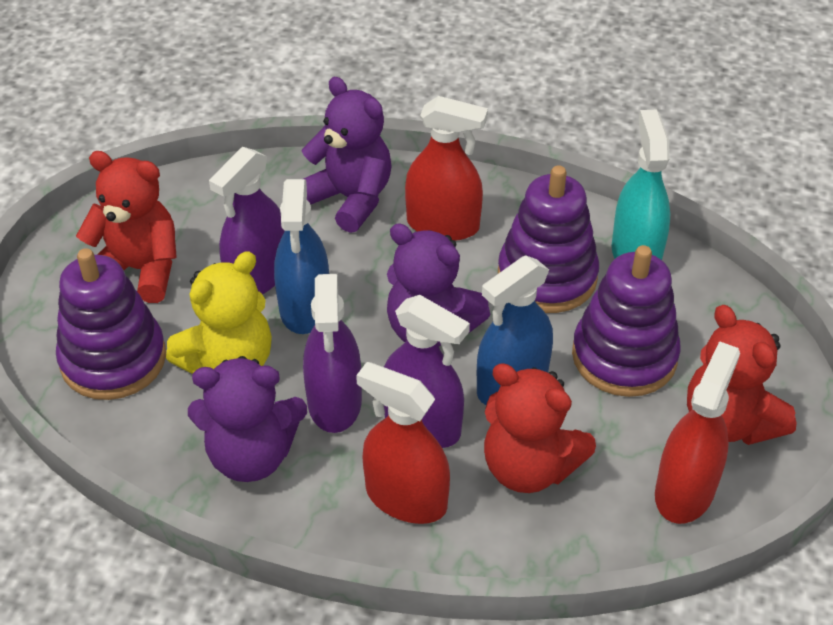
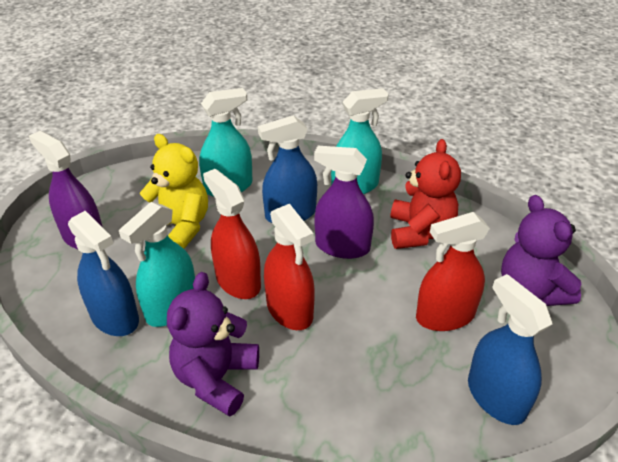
blue spray bottle: [274,179,329,334] [477,255,553,405] = 2 -> [68,211,139,336] [258,115,317,223] [468,274,552,425] = 3
purple spray bottle: [209,147,284,294] [303,274,362,433] [384,295,470,448] = 3 -> [29,131,102,249] [314,146,374,259] = 2
purple stacking toy: [56,248,166,400] [498,165,599,313] [572,245,681,397] = 3 -> none = 0
purple teddy bear: [188,356,307,482] [302,77,392,233] [387,223,490,346] = 3 -> [167,272,259,417] [501,195,581,306] = 2
red teddy bear: [76,151,177,303] [484,363,596,493] [687,305,797,445] = 3 -> [390,139,461,249] = 1
turquoise spray bottle: [612,110,670,260] = 1 -> [119,202,195,327] [199,88,252,197] [331,88,388,194] = 3

